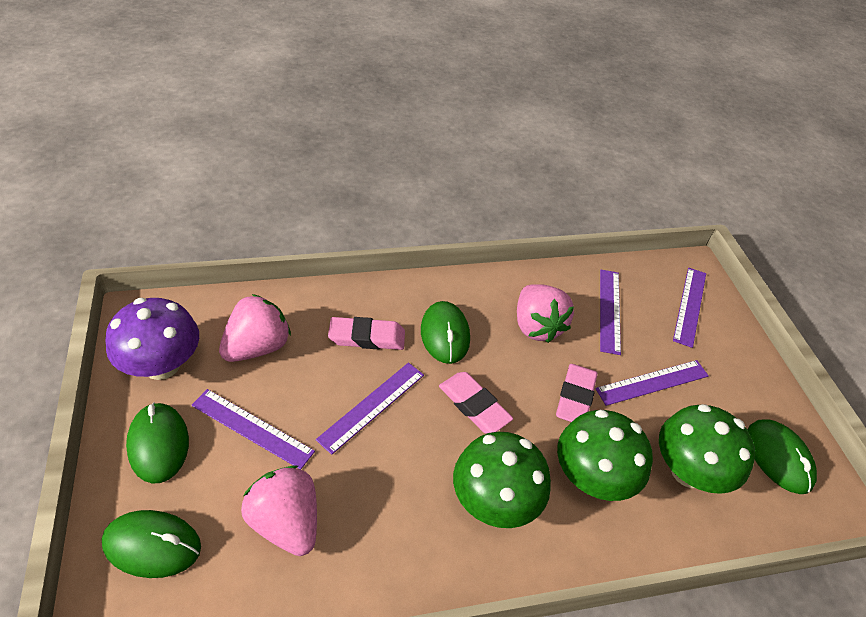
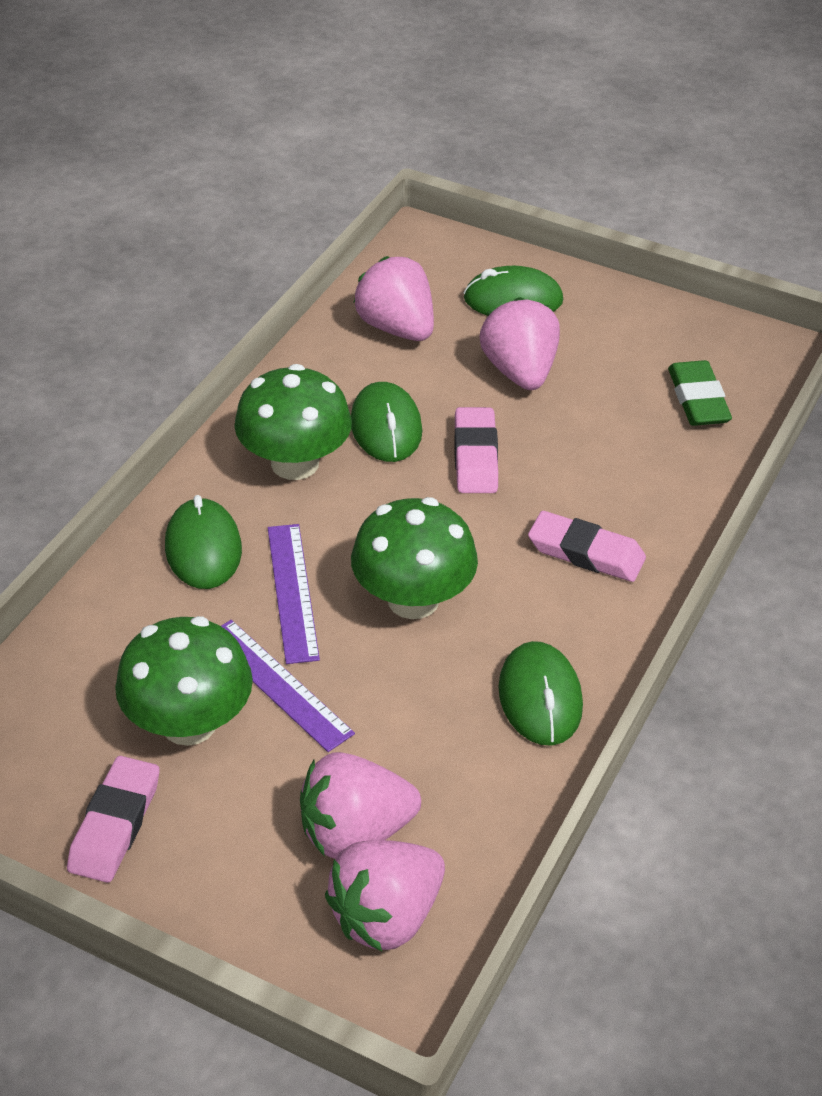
green eraser: none = 0 -> [668,360,732,426] = 1
pink strawberry: [219,294,291,362] [241,465,317,556] [517,284,574,343] = 3 -> [300,752,421,859] [325,840,445,951] [353,256,434,341] [480,297,560,390] = 4
purple mushroom: [105,298,199,380] = 1 -> none = 0
purple ruler: [191,389,315,469] [316,363,424,455] [595,360,709,406] [600,270,621,355] [673,268,706,348] = 5 -> [221,620,355,752] [268,524,320,664] = 2

